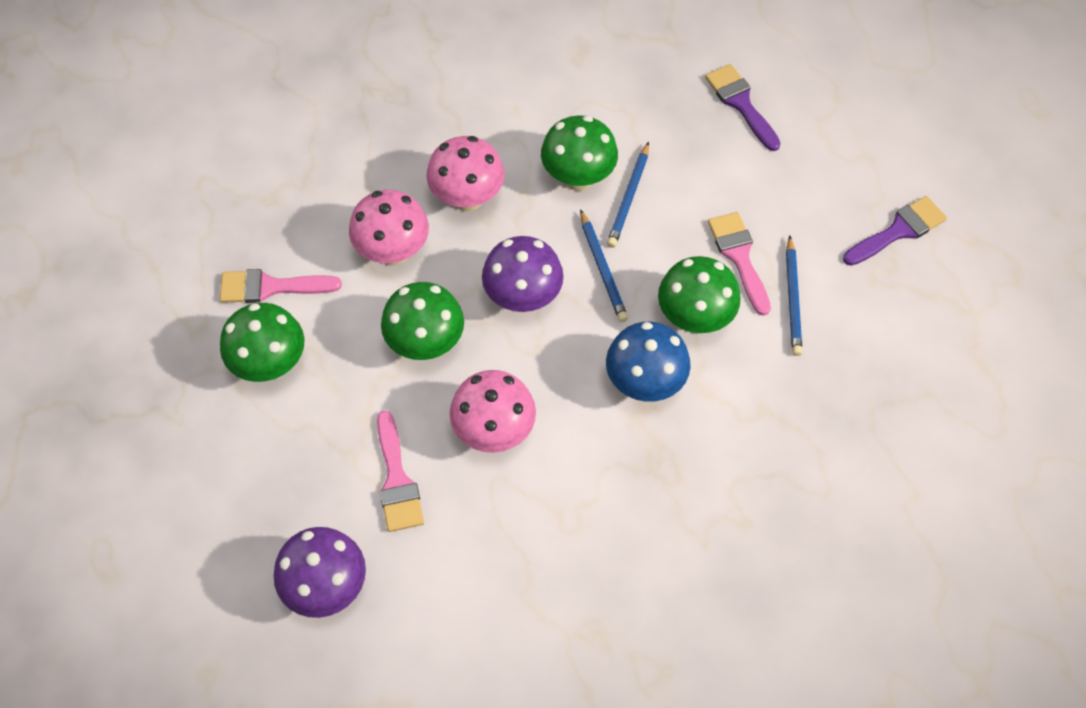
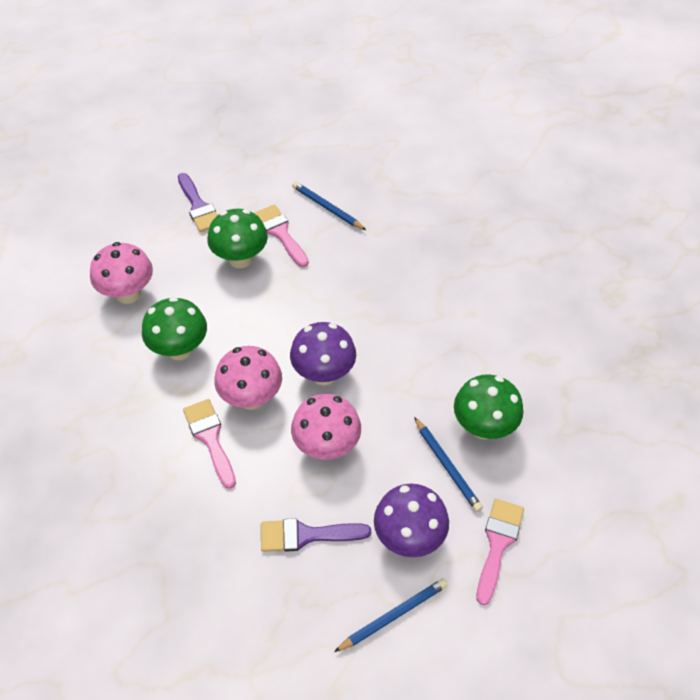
blue mushroom: [606,322,691,402] = 1 -> none = 0
green mushroom: [220,303,305,382] [381,282,464,360] [541,116,618,191] [658,256,741,333] = 4 -> [142,297,207,360] [207,209,268,268] [454,375,523,440] = 3

